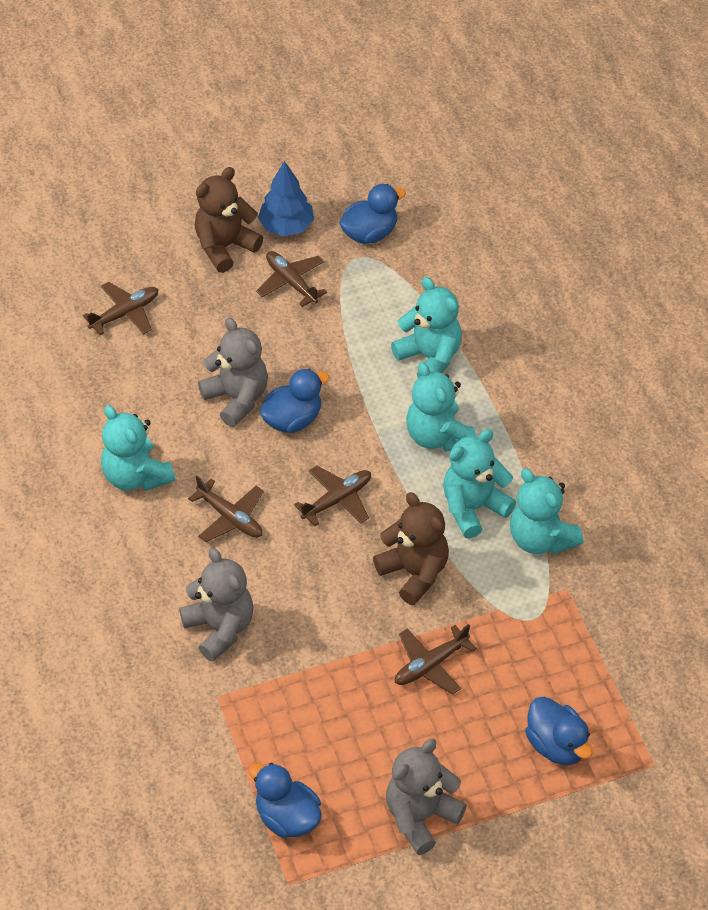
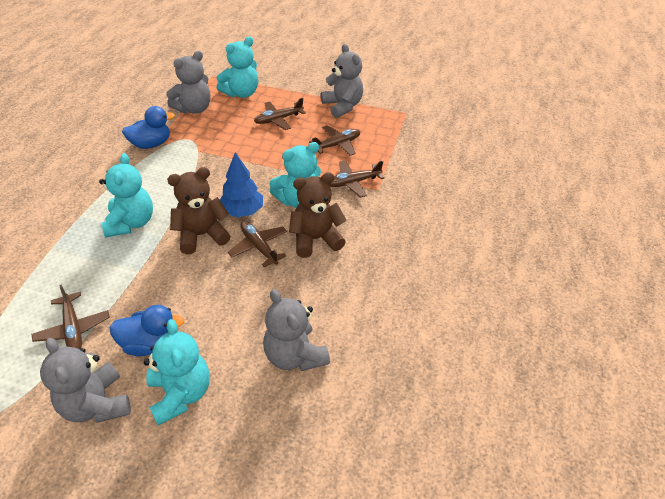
blue duck: [248,763,322,838] [260,369,330,433] [339,184,406,244] [525,697,592,765] = 4 -> [110,305,185,356] [122,106,175,149] = 2
grey teddy bear: [179,548,254,662] [198,318,268,427] [386,739,467,855] = 3 -> [40,338,131,423] [166,51,211,114] [263,289,330,371] [321,44,363,118] = 4
turquoise teddy bear: [101,405,175,491] [391,277,462,378] [406,362,476,452] [443,429,516,539] [510,468,584,554] = 5 -> [99,153,153,237] [144,319,209,426] [217,37,258,98] [270,142,321,208] = 4

